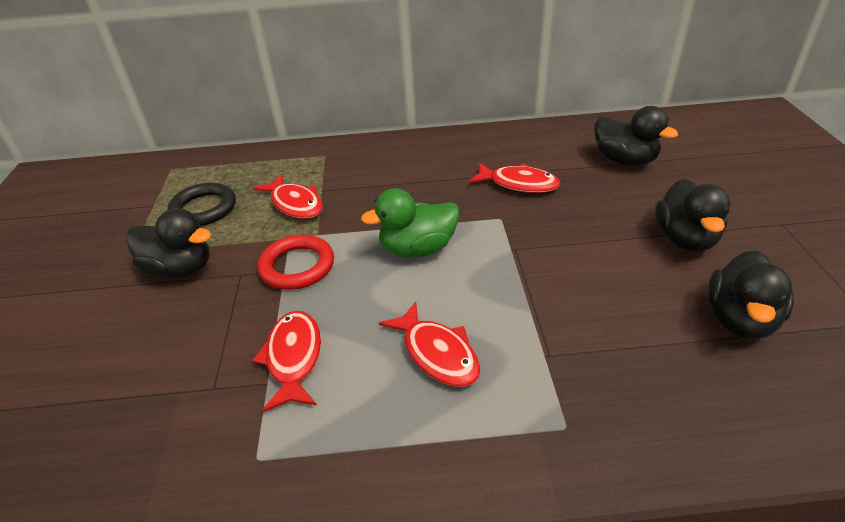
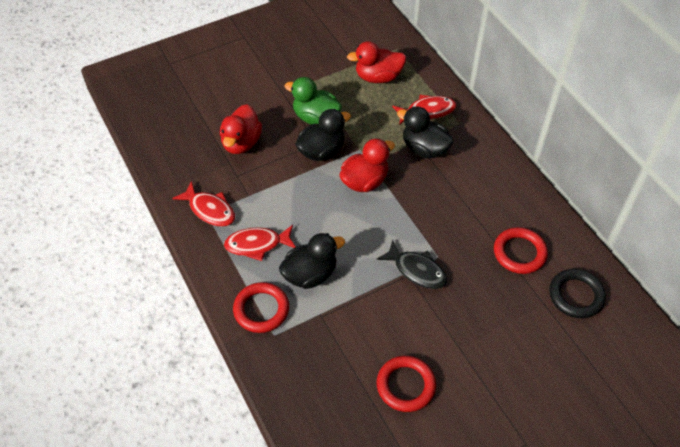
black duck: [126,208,211,279] [594,106,678,166] [655,179,731,252] [707,250,794,339] = 4 -> [279,233,345,289] [295,109,351,161] [397,106,454,158] = 3
black fish: none = 0 -> [376,240,447,289] = 1
red duck: none = 0 -> [220,104,262,154] [340,138,395,192] [347,41,406,83] = 3
red fish: [252,311,321,412] [253,174,323,219] [379,301,480,387] [469,163,560,193] = 4 -> [172,181,235,227] [224,225,296,261] [392,95,457,124] = 3
red ring: [257,235,334,290] = 1 -> [233,282,289,333] [377,356,436,412] [494,227,548,274] = 3

